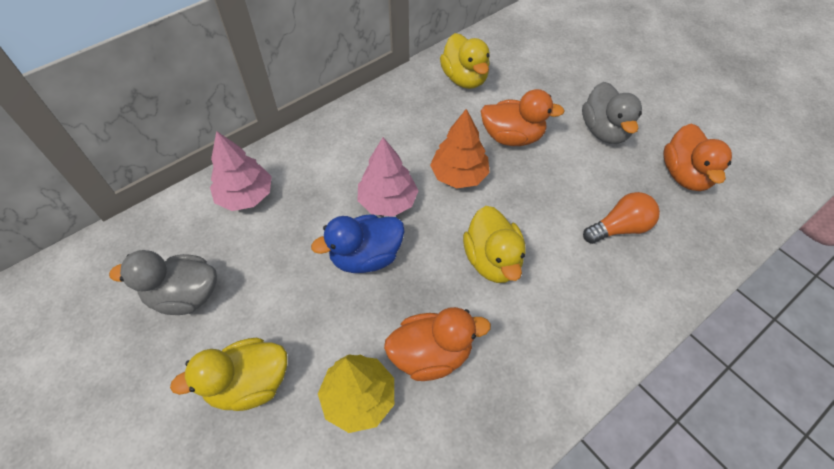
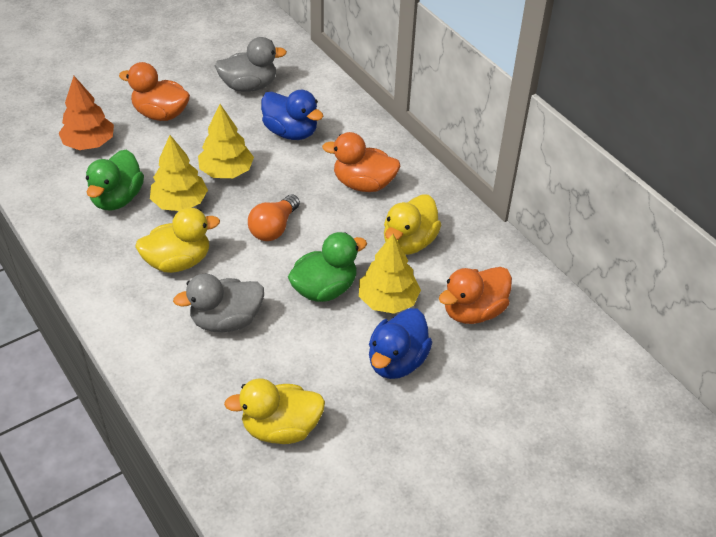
blue duck: [311,214,405,273] = 1 -> [261,90,323,140] [369,308,432,379] = 2
green duck: none = 0 -> [86,149,144,211] [288,232,367,302] = 2
pink tree: [210,131,272,211] [358,137,419,217] = 2 -> none = 0
yellow tree: [318,354,394,433] = 1 -> [150,135,208,211] [198,104,254,178] [359,234,421,314] = 3

